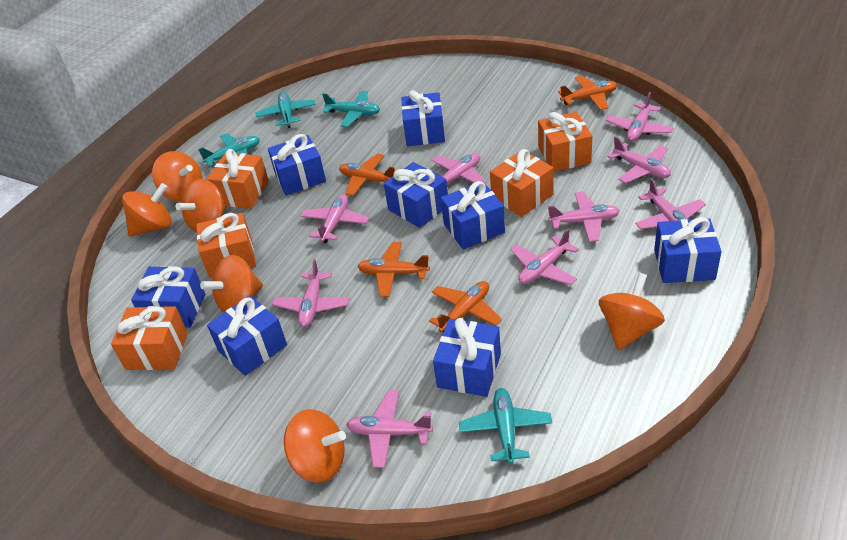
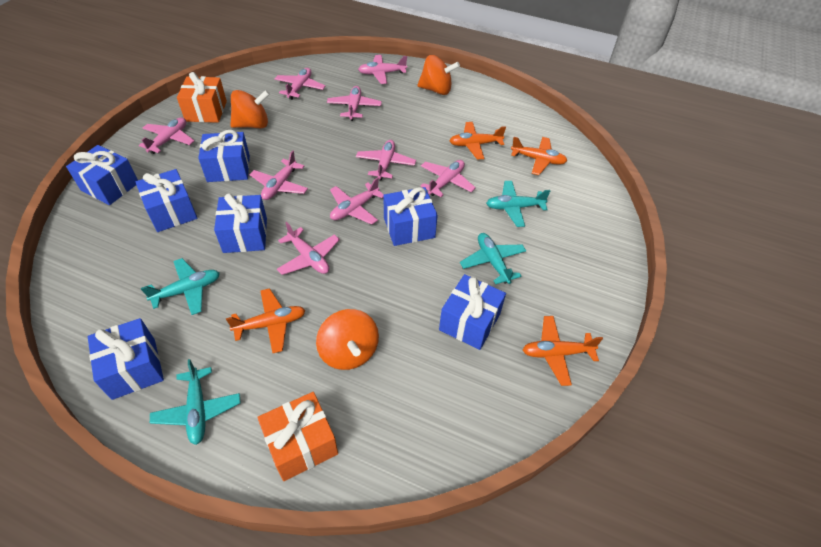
blue gift: [131,266,205,328] [207,296,287,376] [268,134,326,195] [384,162,448,228] [401,90,445,146] [433,318,501,397] [441,181,505,249] [654,217,722,283] = 8 -> [66,145,138,205] [88,318,164,400] [136,169,197,232] [198,130,250,182] [214,193,267,253] [384,187,438,246] [439,274,506,350] = 7
orange gift: [111,306,188,370] [196,213,256,278] [207,149,269,209] [490,149,554,217] [538,112,592,172] = 5 -> [177,72,227,123] [257,392,338,481] = 2
orange spinning top: [122,183,172,237] [152,151,202,202] [175,179,227,232] [200,255,263,313] [284,409,346,483] [599,273,665,350] = 6 -> [230,90,270,128] [316,309,379,370] [417,55,460,95] = 3

